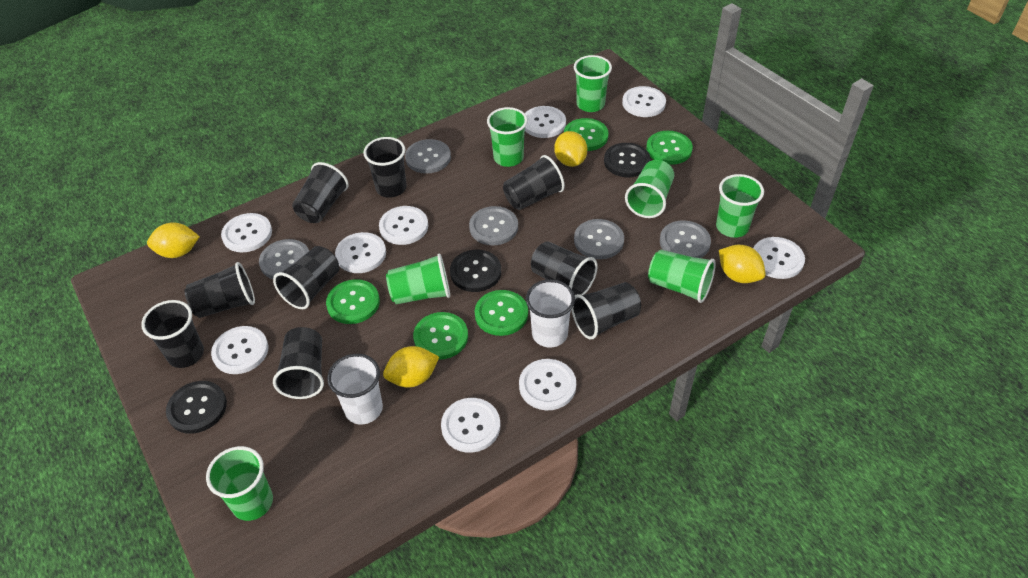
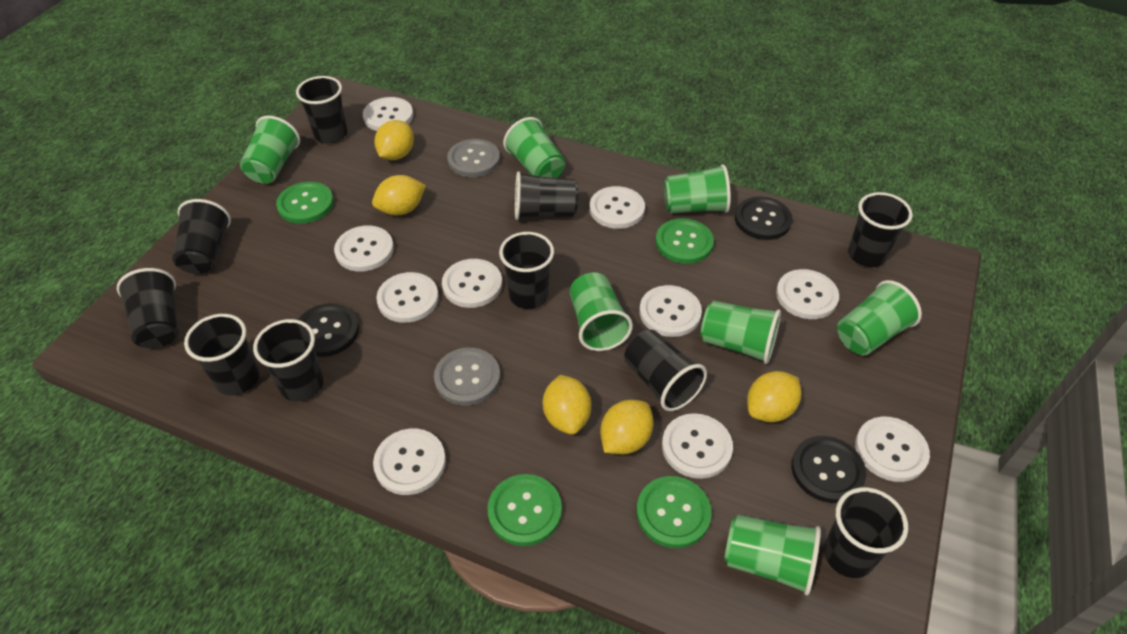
black cup: [141,300,204,368] [185,262,255,318] [273,246,339,309] [273,327,324,399] [292,162,349,223] [363,137,407,198] [503,155,565,210] [531,241,598,295] [571,282,641,340] = 9 -> [117,268,179,349] [172,199,231,274] [184,314,259,396] [253,319,324,401] [296,76,348,144] [499,232,554,309] [515,171,578,220] [624,330,707,411] [824,487,908,578] [848,192,913,267] = 10
green button: [326,279,380,324] [413,312,468,360] [475,290,528,336] [564,118,609,151] [646,131,693,165] = 5 -> [276,181,334,224] [488,474,562,546] [636,476,712,548] [656,218,714,264] = 4
grey button: [259,239,309,279] [405,139,451,173] [469,206,518,245] [574,219,624,259] [660,220,711,258] = 5 -> [434,348,500,406] [447,139,500,177] = 2
white button: [211,326,268,374] [221,213,272,252] [335,232,386,273] [379,206,428,245] [441,398,500,453] [519,359,576,410] [525,106,566,138] [622,86,666,117] [753,237,805,279] = 9 -> [334,226,394,272] [363,97,413,131] [373,429,446,495] [376,272,439,323] [442,259,502,308] [590,186,645,229] [639,285,702,337] [662,413,733,479] [776,269,839,319] [855,417,930,482] = 10
white cup: [327,354,383,424] [526,279,575,347] = 2 -> none = 0
yellow lemon: [147,222,200,258] [383,346,439,387] [554,131,587,167] [719,245,765,283] = 4 -> [372,175,426,215] [374,120,414,160] [543,375,592,435] [600,400,654,454] [747,371,801,422] = 5

